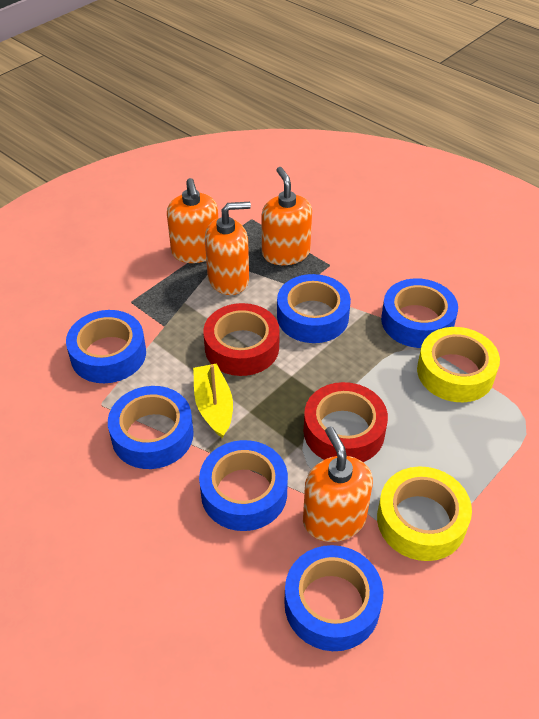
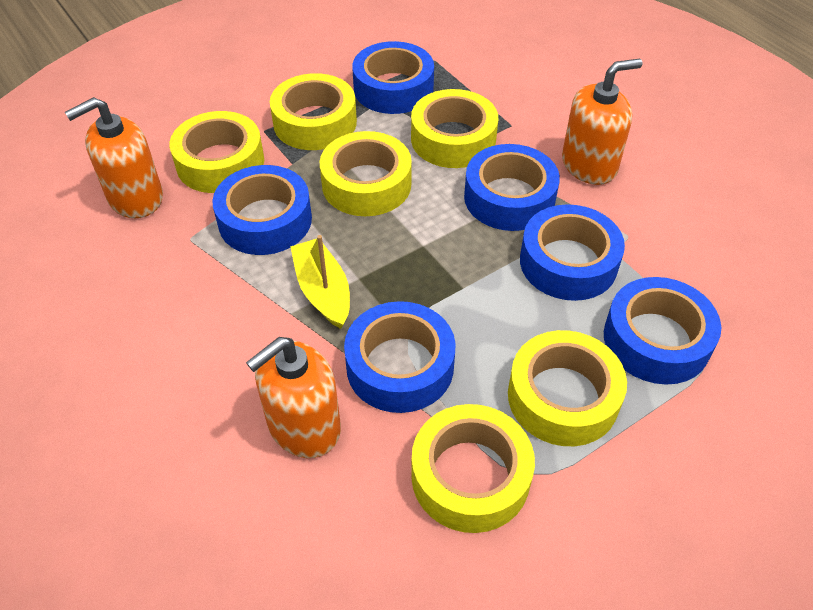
orange soap dispenser: [167,178,218,263] [205,202,251,295] [262,167,312,265] [303,426,373,542] = 4 -> [65,97,163,218] [246,337,341,458] [562,59,643,185] = 3
red tape: [203,303,280,376] [304,382,388,462] = 2 -> none = 0
yellow tape: [377,466,472,561] [417,327,500,402] = 2 -> [170,111,264,193] [270,73,357,150] [320,131,412,216] [411,89,498,168] [411,404,535,533] [508,330,627,446] = 6

